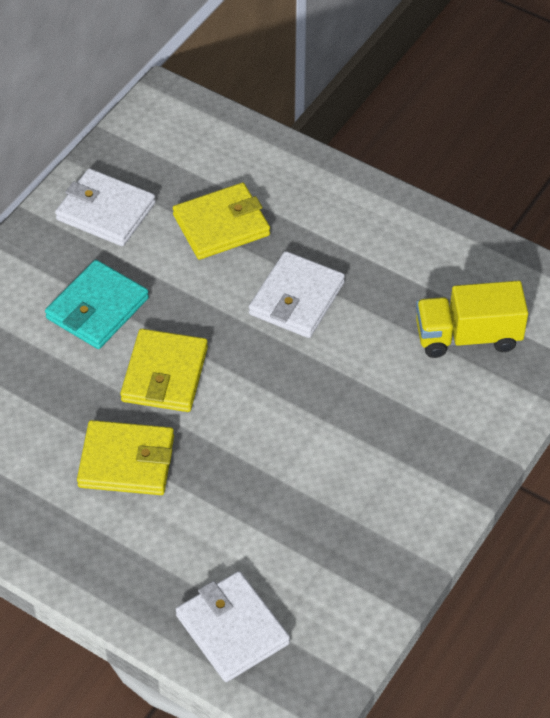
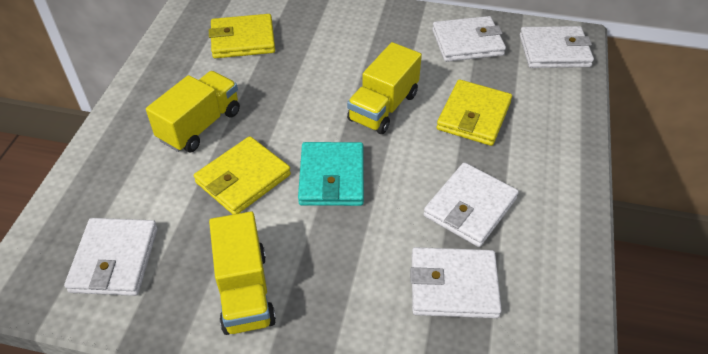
white wallet: [55,168,156,246] [176,571,290,682] [249,251,345,338] = 3 -> [64,218,158,296] [410,247,502,318] [424,162,519,247] [432,16,506,62] [520,26,594,68] = 5
yellow truck: [416,281,528,358] = 1 -> [146,71,240,152] [209,212,276,335] [347,42,422,134] = 3

